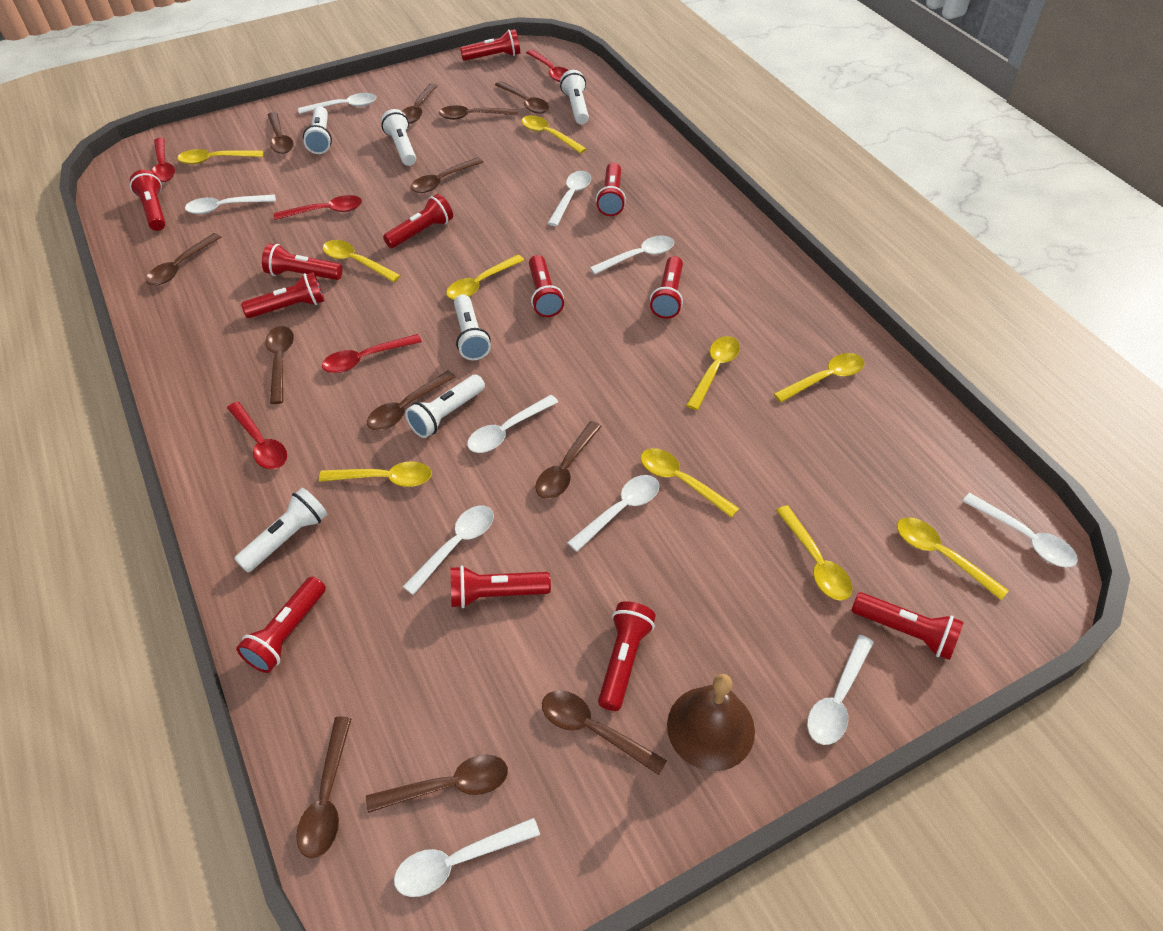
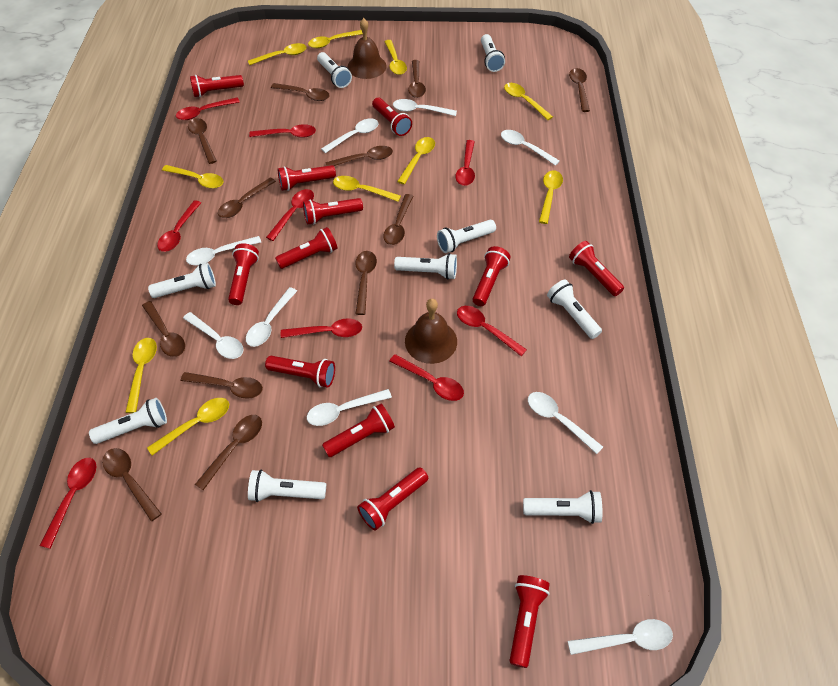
brown bell: [667,674,755,771] = 1 -> [347,18,387,79] [405,299,457,364] = 2
red spoon: [151,138,175,182] [227,402,287,469] [274,195,362,220] [322,334,422,373] [526,50,569,82] = 5 -> [40,458,96,549] [157,200,201,252] [176,98,240,120] [249,124,316,138] [266,189,314,241] [281,318,362,338] [389,354,464,401] [455,140,475,186] [457,306,527,356] = 9
white flashlight: [234,488,327,573] [303,106,332,154] [381,109,416,166] [405,375,485,438] [454,295,491,360] [560,70,589,124] = 6 -> [89,398,167,444] [148,263,216,298] [248,470,326,502] [317,52,352,88] [394,253,457,280] [437,220,496,253] [481,34,505,72] [523,490,602,524] [547,279,602,339] = 9
white spoon: [185,194,276,214] [298,93,376,114] [394,818,540,897] [403,505,494,595] [467,395,558,453] [548,171,591,226] [567,475,659,552] [590,235,674,275] [807,635,874,745] [963,493,1078,567] = 10 -> [183,312,243,359] [186,236,261,265] [246,287,297,347] [307,389,392,426] [321,118,378,153] [393,99,457,116] [501,130,560,166] [528,392,603,454] [568,619,673,655] = 9

